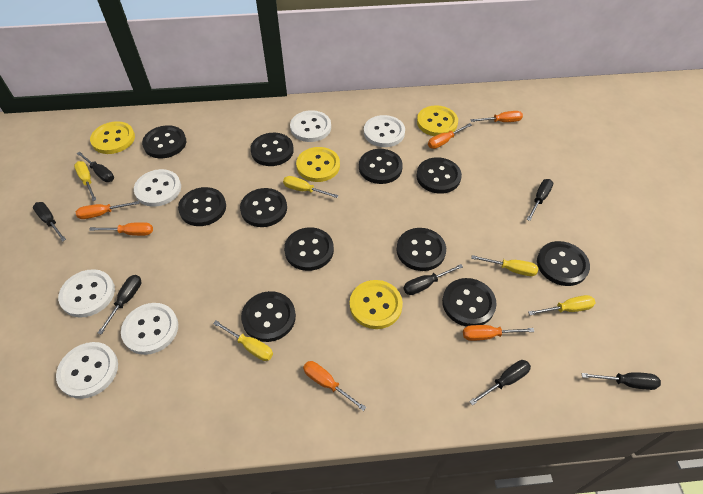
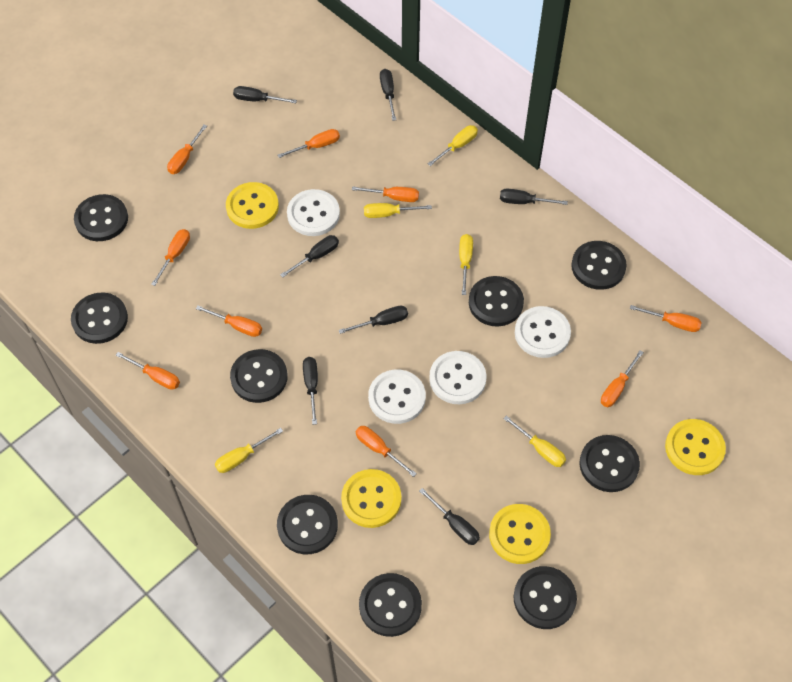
black button: [142,125,186,158] [178,187,226,226] [240,188,287,227] [241,291,296,342] [250,133,294,166] [284,227,334,271] [359,149,403,184] [397,228,446,271] [416,157,462,194] [442,278,497,327] [537,241,590,286] = 11 -> [71,293,128,344] [74,194,128,241] [230,349,288,403] [277,495,338,554] [359,573,422,637] [469,276,524,327] [514,566,577,629] [571,241,627,290] [579,435,640,492] = 9
orange screwdriver: [76,201,140,219] [89,222,153,236] [303,361,366,411] [428,123,472,149] [463,325,534,341] [470,111,523,122] = 6 -> [116,352,180,390] [151,229,190,286] [167,125,207,174] [196,305,262,337] [278,129,340,158] [352,186,419,202] [356,426,417,477] [601,350,644,407] [630,305,702,332] = 9
white button: [56,342,118,399] [58,269,115,318] [121,303,178,355] [134,169,181,207] [290,110,331,142] [364,115,405,147] = 6 -> [287,189,340,236] [368,369,426,424] [429,351,486,404] [515,306,571,358] = 4

